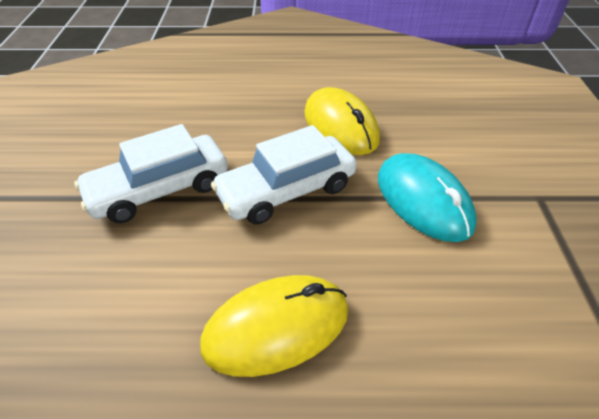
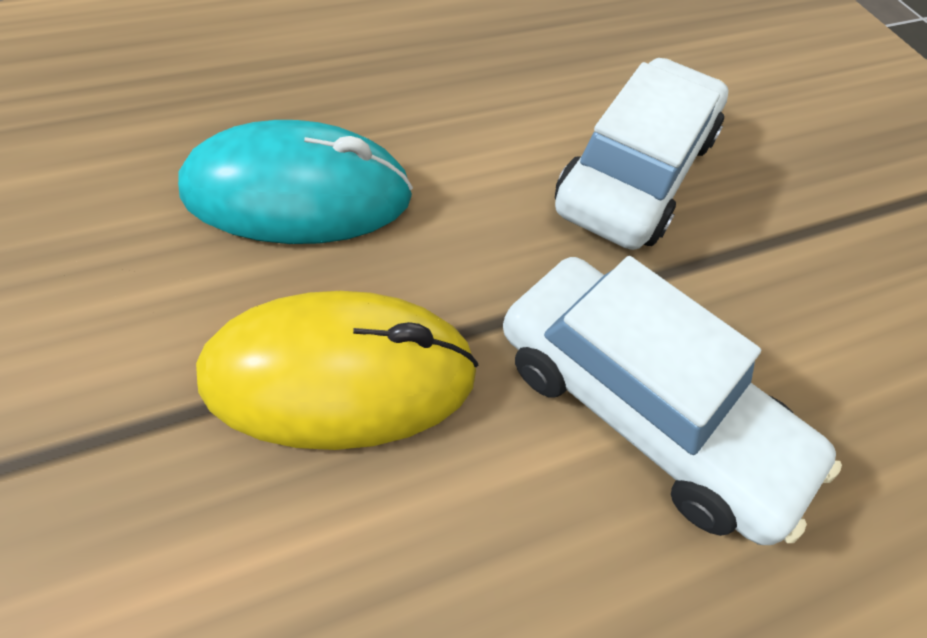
yellow mouse: [200,275,348,377] [304,87,380,155] = 2 -> [196,291,478,450] = 1

